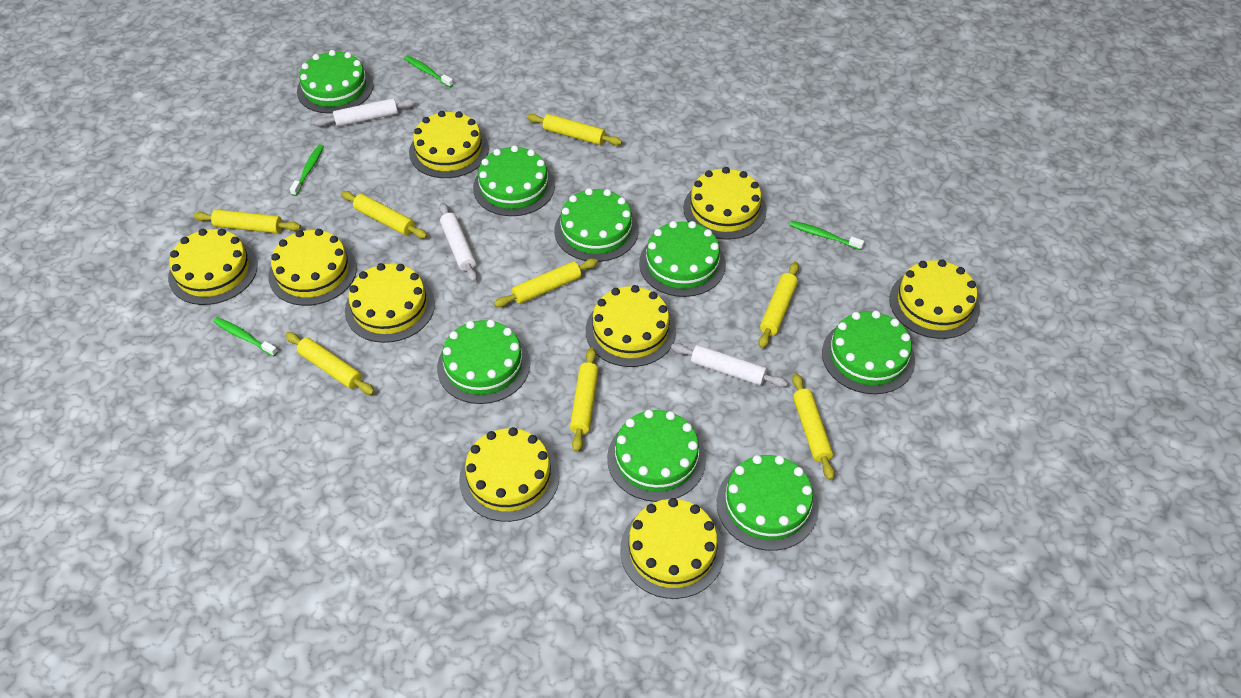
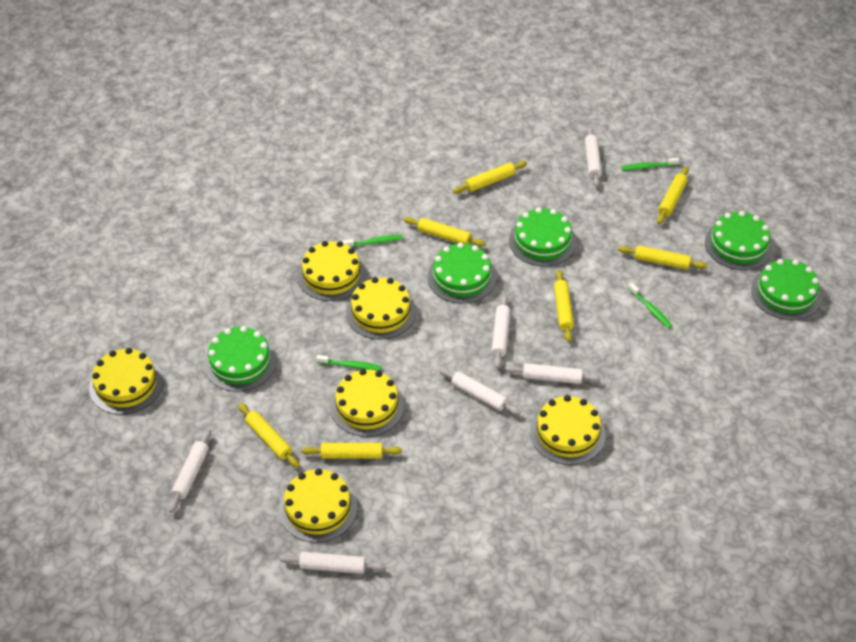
green cake: [297,50,373,114] [437,320,530,404] [473,145,555,216] [554,188,639,262] [607,409,706,502] [639,221,726,297] [717,455,819,551] [822,311,915,394] = 8 -> [204,326,277,392] [427,242,496,304] [509,207,576,266] [705,211,773,270] [751,259,822,320] = 5
white rolling pin: [314,98,416,127] [439,203,477,282] [671,343,788,387] = 3 -> [168,429,211,513] [280,552,385,574] [438,367,521,415] [492,294,510,369] [505,363,601,384] [585,127,602,187] = 6
yellow cake: [168,229,258,305] [269,229,357,306] [345,263,435,343] [409,111,489,178] [459,427,559,522] [586,285,676,367] [620,498,725,599] [683,167,767,240] [889,259,980,339] = 9 -> [89,348,163,415] [279,468,357,542] [297,241,366,301] [330,369,404,437] [346,277,416,340] [530,395,606,465] = 6
yellow rolling pin: [193,209,301,233] [285,332,375,395] [341,191,428,239] [494,258,598,307] [527,114,622,145] [570,347,598,452] [758,262,799,348] [792,373,835,480] = 8 -> [238,403,300,468] [302,443,402,459] [404,217,485,247] [453,161,527,194] [554,270,574,342] [618,245,707,270] [657,166,689,224] = 7

